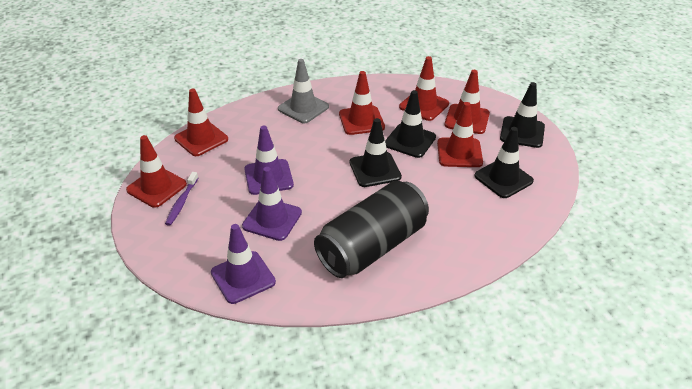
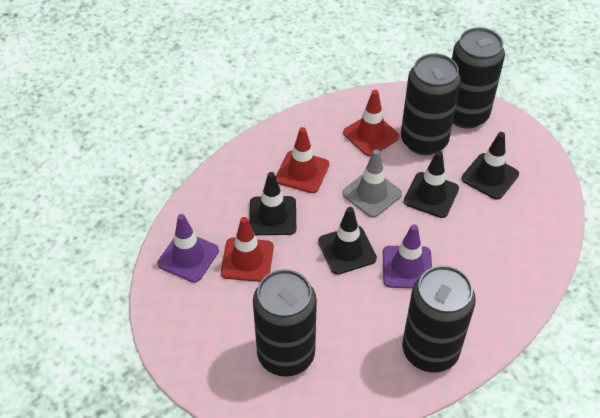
black can: [314,181,429,278] = 1 -> [253,269,317,377] [401,53,461,155] [402,265,476,372] [452,27,505,128] = 4
purple toothbrush: [165,172,198,226] = 1 -> none = 0
purple traffic cone: [211,224,276,304] [242,167,302,241] [244,126,294,195] = 3 -> [157,214,219,283] [383,224,432,288] = 2
red traffic cone: [126,135,187,208] [174,89,228,156] [339,71,385,135] [399,56,449,121] [437,102,483,167] [445,70,490,134] = 6 -> [221,217,274,282] [276,127,329,193] [343,90,399,156] = 3

